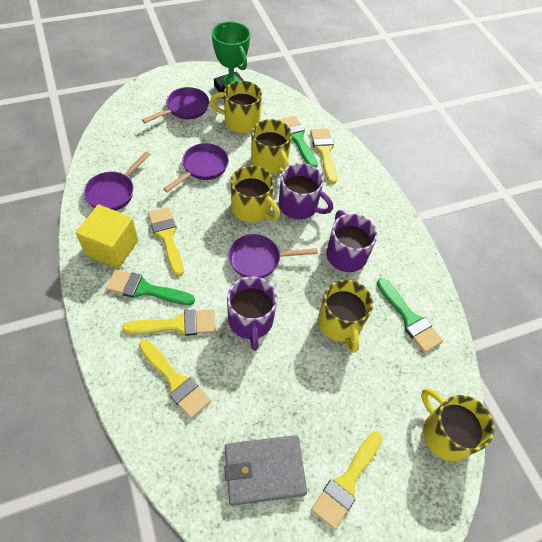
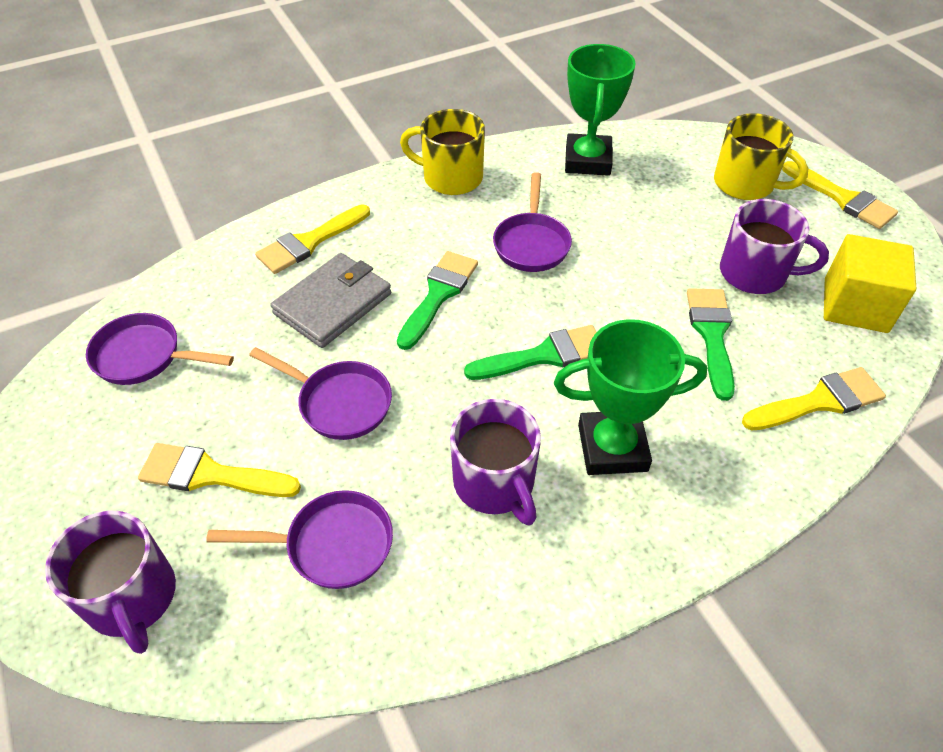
green trophy: [212,21,251,98] = 1 -> [554,319,707,475] [565,44,636,176] = 2
yellow brush: [122,309,216,336] [139,340,211,419] [148,207,184,277] [310,129,337,184] [311,431,382,530] = 5 -> [138,443,301,497] [255,204,370,274] [742,367,886,430] [782,161,898,229] = 4
yellow mug: [210,81,262,133] [231,165,280,222] [251,119,292,174] [318,280,373,353] [421,388,494,461] = 5 -> [400,109,485,195] [714,113,809,200] = 2

